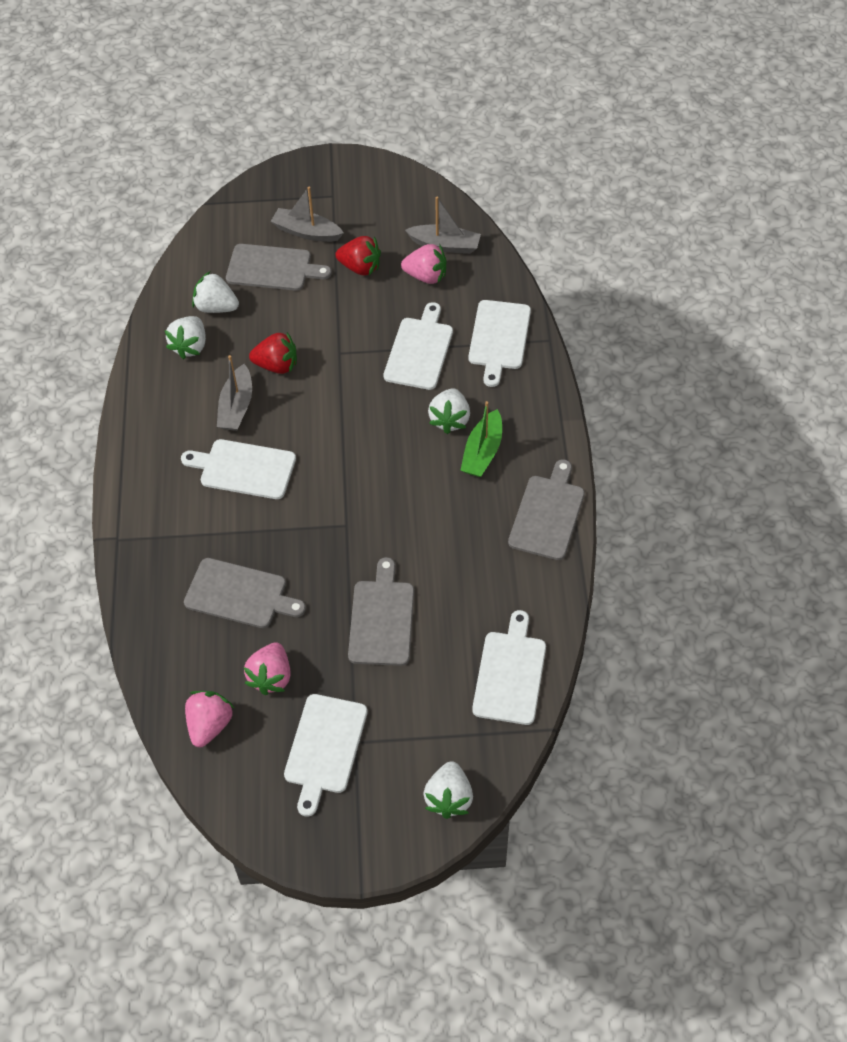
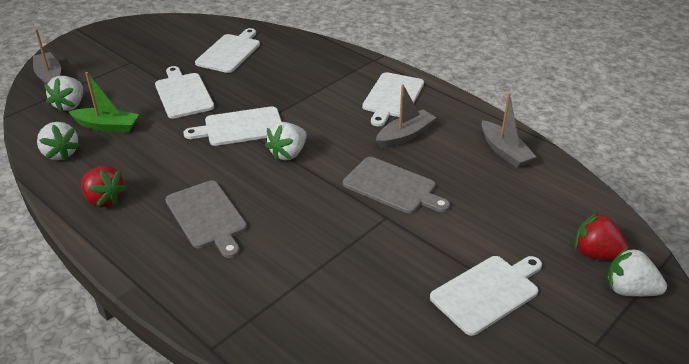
grey cutting board: [184,558,306,628] [226,244,332,291] [348,557,414,666] [508,459,585,560] = 4 -> [165,180,247,258] [343,157,450,214] = 2
pink strawberry: [185,691,234,747] [244,643,291,695] [401,244,446,284] = 3 -> none = 0

